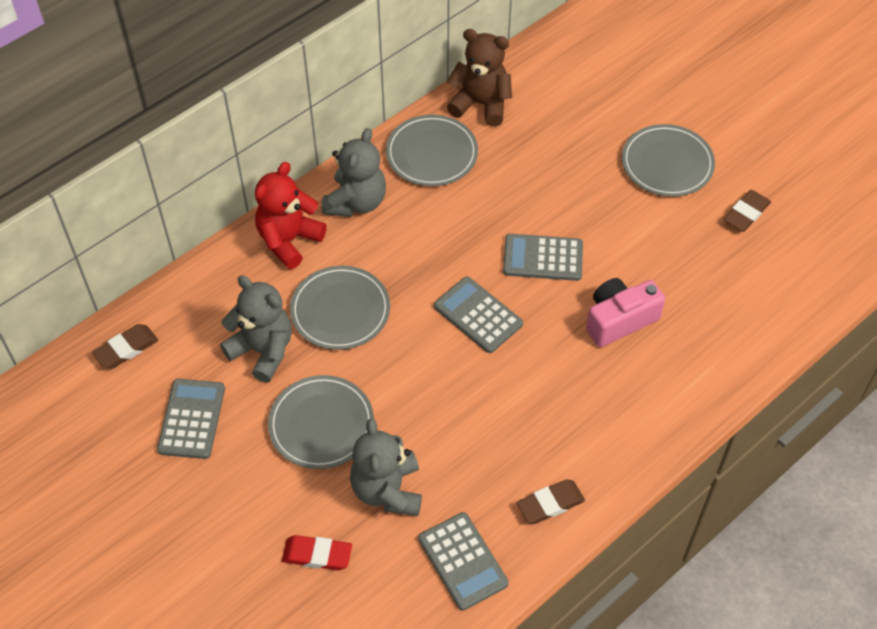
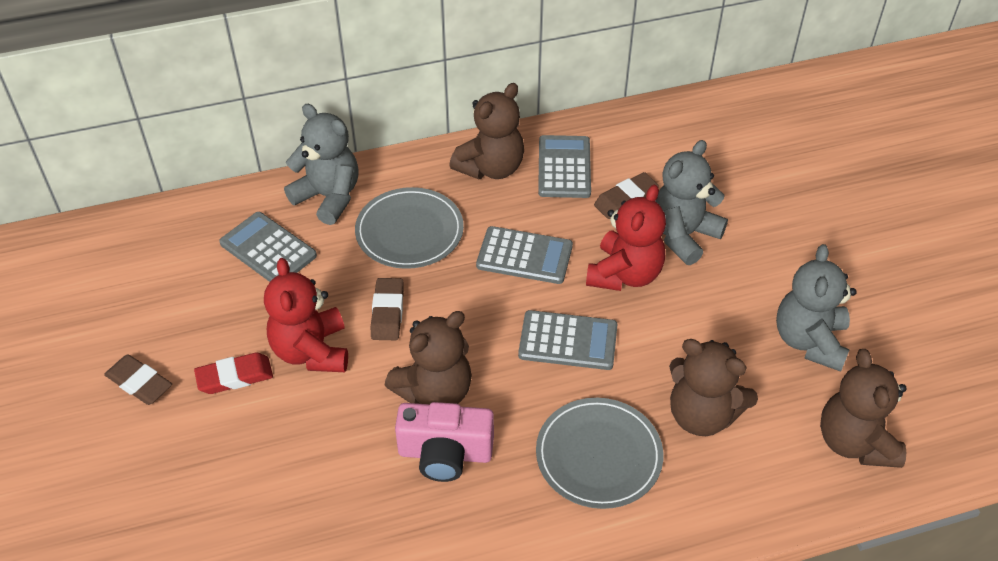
brown teddy bear: [447,29,512,126] = 1 -> [385,311,472,404] [449,83,524,179] [669,339,758,436] [820,349,907,468] = 4
grey plate: [268,375,374,469] [290,266,390,350] [386,115,478,186] [622,124,715,197] = 4 -> [355,187,464,269] [536,398,663,509] = 2
red teddy bear: [255,162,327,269] = 1 -> [264,258,348,372] [586,185,666,291] = 2

